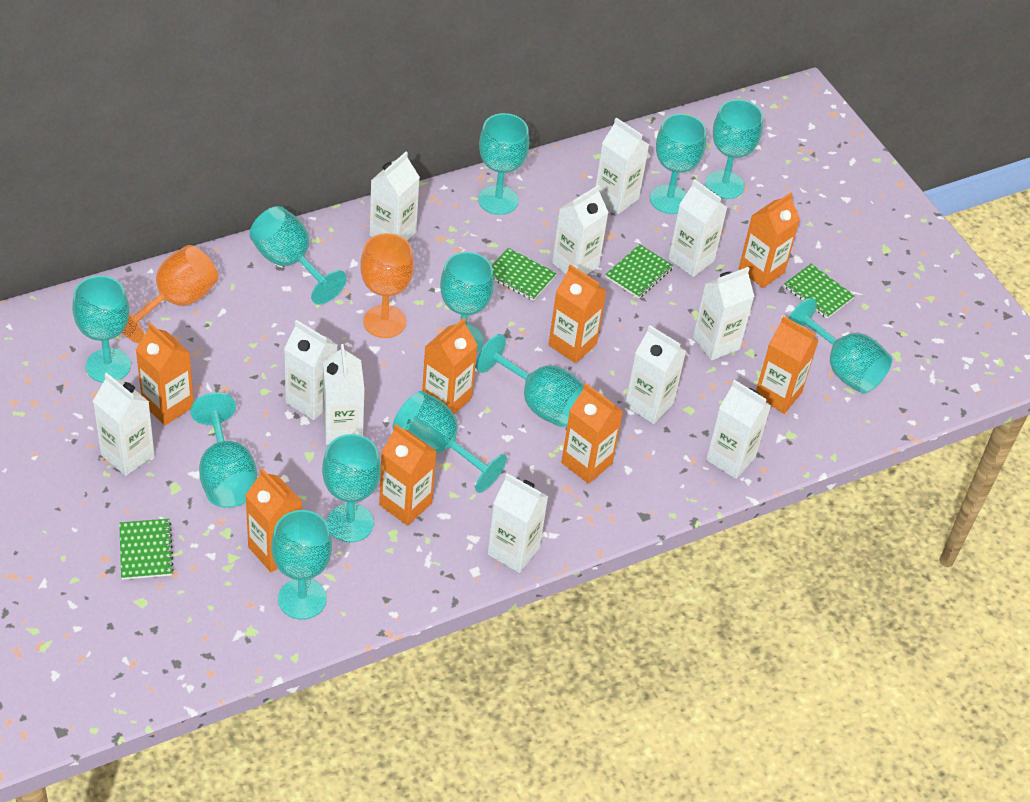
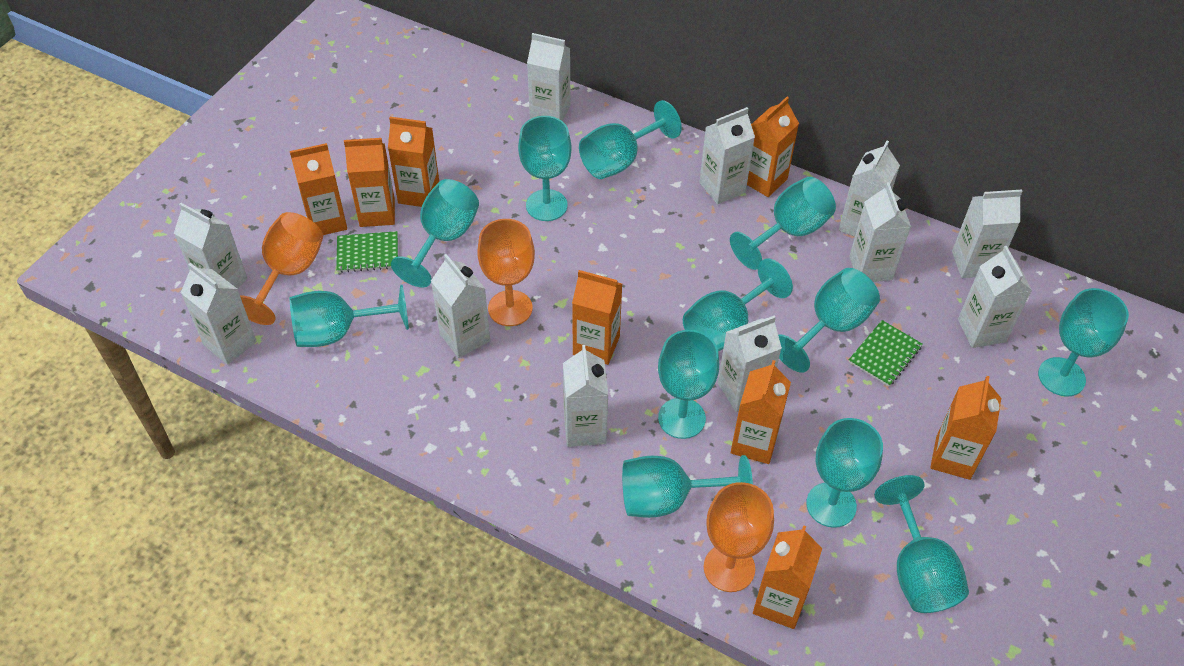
green notebook: [119,519,174,580] [492,248,557,301] [605,244,674,298] [784,264,855,318] = 4 -> [336,231,398,273] [849,320,923,387] = 2
orange goblet: [122,245,218,343] [360,233,414,338] = 2 -> [240,212,323,325] [477,219,535,326] [704,482,774,592] = 3

